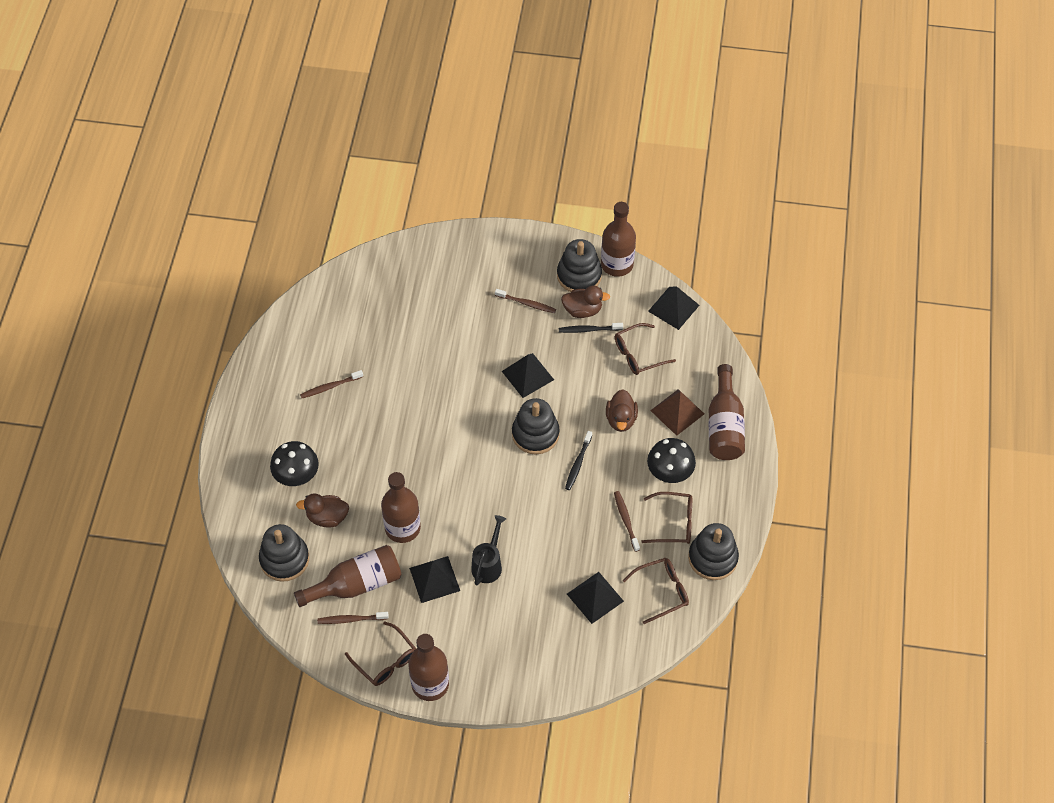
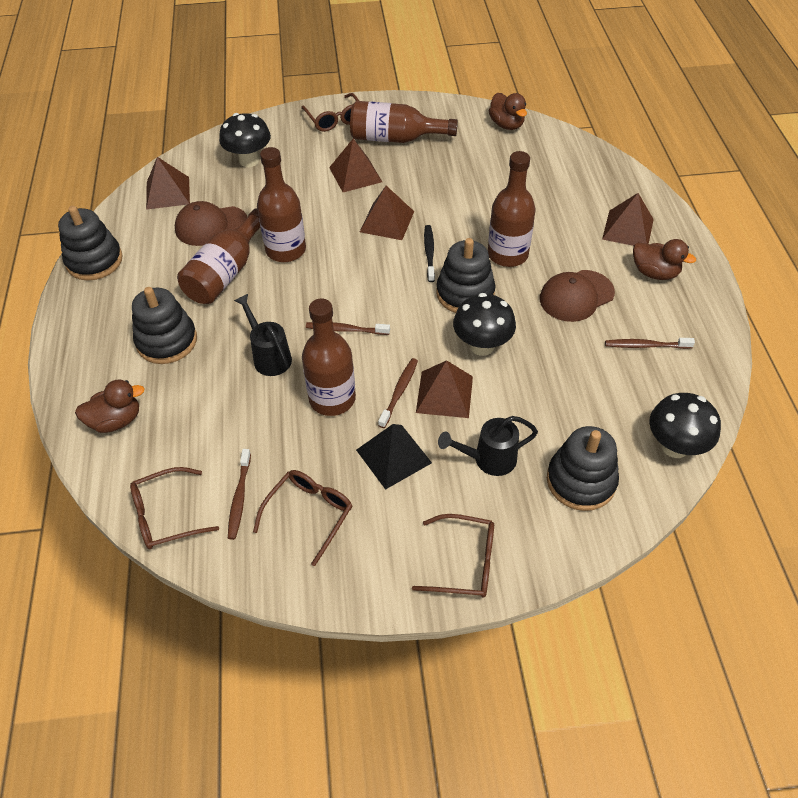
black mushroom: [270,441,319,486] [647,438,696,483] = 2 -> [219,113,271,167] [453,293,516,356] [649,393,721,458] = 3
black pyramid: [409,556,460,603] [502,353,554,398] [567,572,624,624] [648,286,700,330] = 4 -> [356,424,432,490] = 1
black toothbrush: [559,323,623,333] [565,431,592,490] = 2 -> [424,225,435,282] = 1
black watering can: [471,515,506,585] = 1 -> [234,294,292,376] [438,416,538,476] = 2
brown cap: none = 0 -> [175,201,248,246] [540,270,615,322] = 2
brown pyramid: [650,389,704,436] = 1 -> [146,157,190,210] [329,138,382,192] [360,186,414,240] [416,360,473,418] [602,193,654,246] = 5

